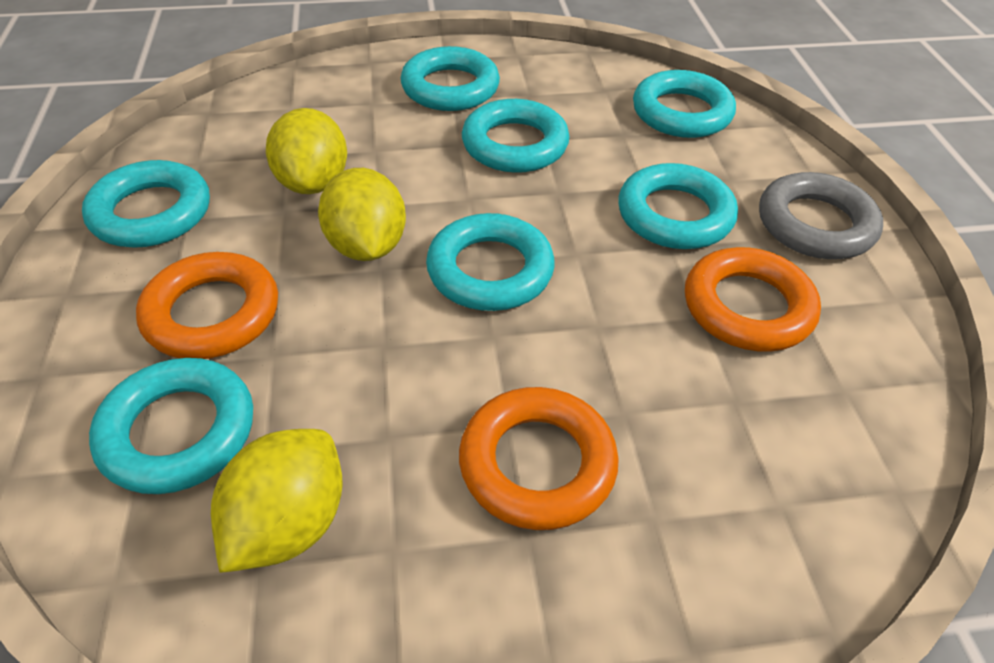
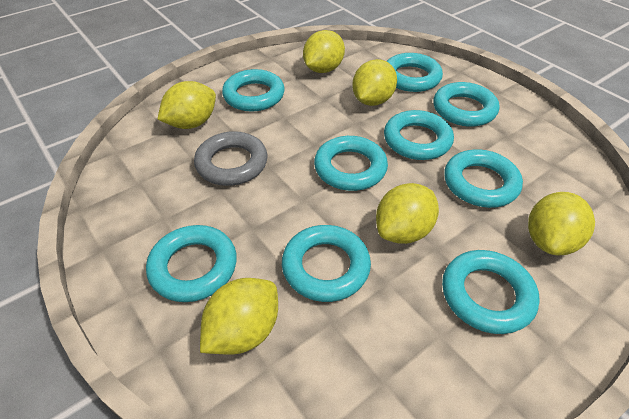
orange ring: [136,252,278,359] [459,387,619,530] [685,247,821,352] = 3 -> none = 0
turquoise ring: [82,160,210,248] [89,358,253,494] [401,46,500,111] [426,213,555,311] [462,99,569,173] [618,163,738,249] [633,70,736,138] = 7 -> [146,225,237,302] [222,69,285,112] [282,225,371,302] [314,136,388,191] [384,110,454,160] [386,53,443,92] [433,82,499,127] [442,250,540,334] [444,149,523,208] = 9
yellow lemon: [211,429,343,573] [266,108,347,194] [318,168,406,261] = 3 -> [157,81,216,129] [200,278,278,355] [303,30,345,73] [352,59,397,106] [376,183,439,244] [528,192,595,255] = 6

